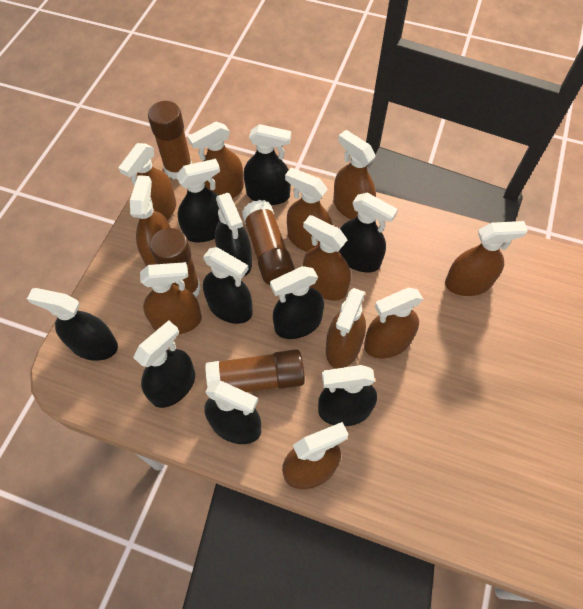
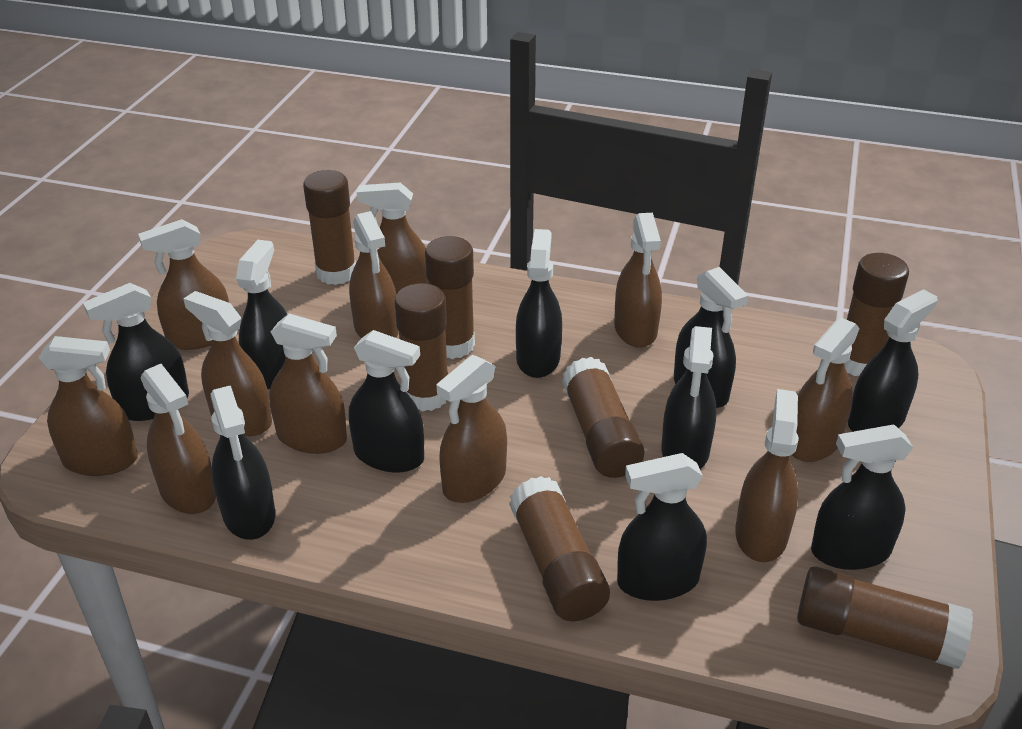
brown glue stick: [148,101,192,180] [150,228,201,297] [205,349,305,392] [242,200,295,285] = 4 -> [303,170,356,285] [394,283,448,411] [425,236,475,359] [509,476,610,621] [562,357,645,478] [797,566,973,669] [845,253,909,376] = 7

